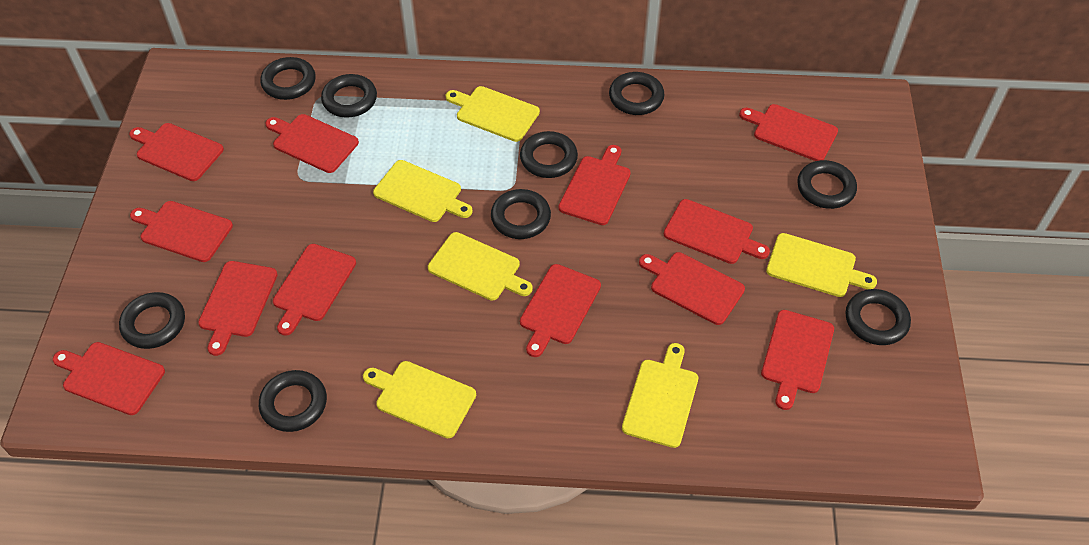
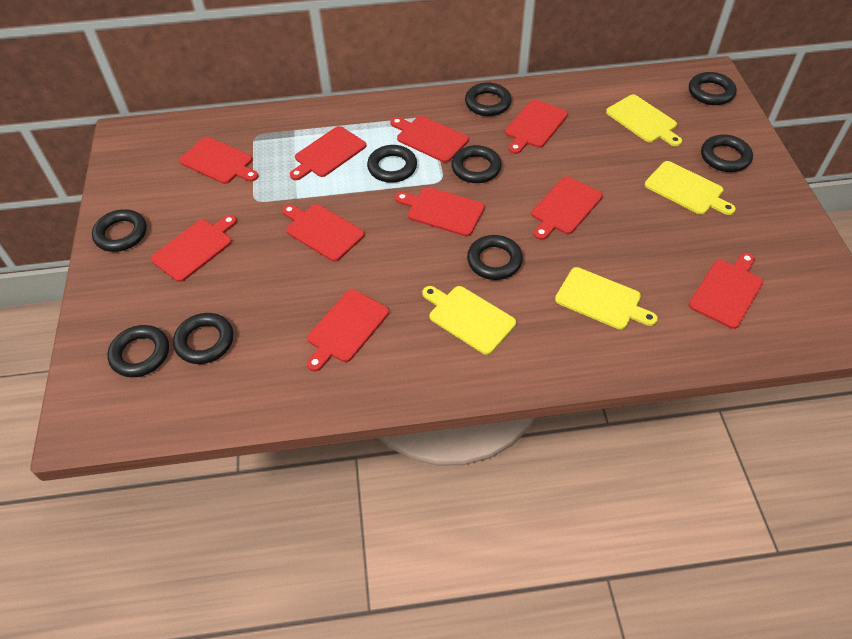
red cutting board: [53,342,165,415] [129,123,224,181] [130,201,233,262] [198,261,278,356] [266,114,359,173] [273,244,356,336] [520,264,601,357] [558,145,631,225] [639,252,745,325] [664,199,770,264] [739,104,838,161] [761,310,834,410] = 12 -> [151,215,237,282] [179,137,258,184] [282,204,365,262] [290,126,366,180] [307,289,389,371] [391,116,469,163] [395,187,485,236] [505,99,568,154] [532,176,603,240] [689,253,763,329] = 10
yellow cutting board: [363,361,476,438] [373,160,473,222] [428,232,533,301] [446,86,540,142] [622,343,698,448] [766,233,877,297] = 6 -> [422,286,516,355] [555,267,658,330] [606,94,682,147] [645,161,736,215] = 4

